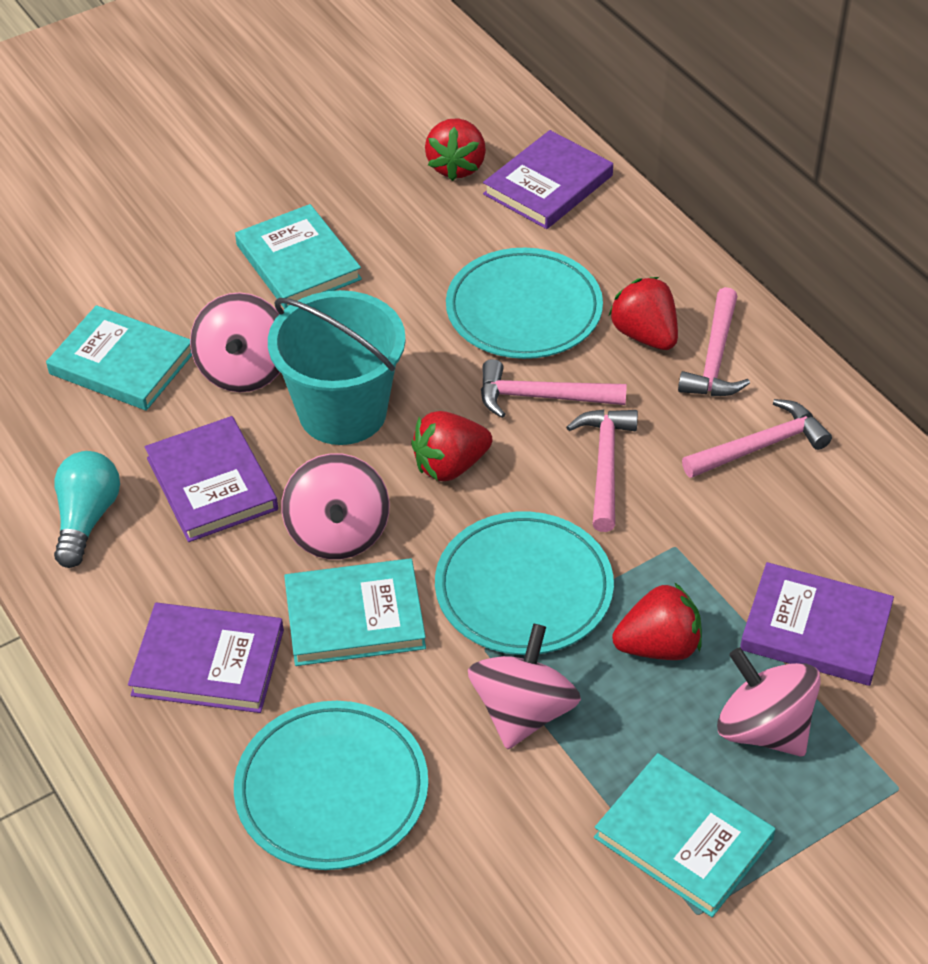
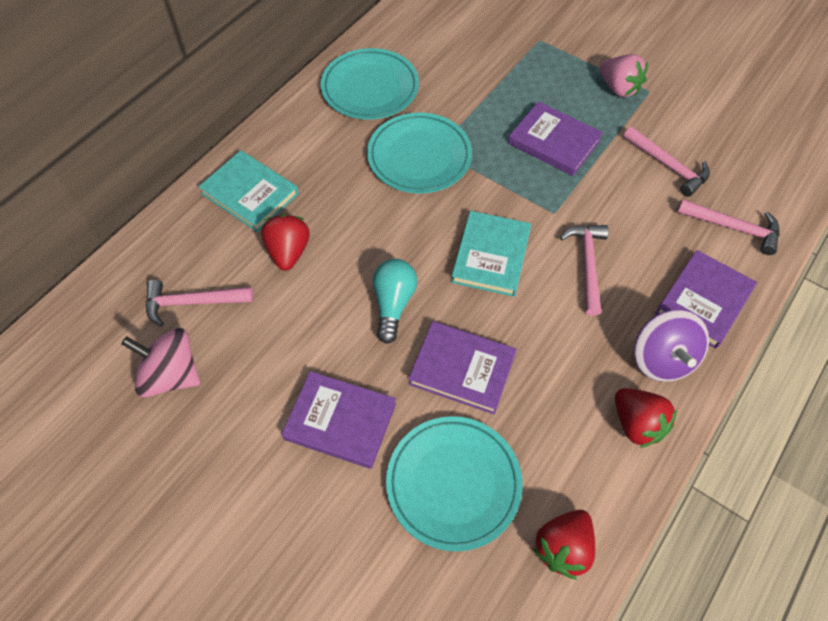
pink spinning top: [190,292,280,392] [281,453,389,559] [468,623,581,749] [717,647,821,757] = 4 -> [121,328,200,397] = 1
pink strawberry: none = 0 -> [600,54,648,97] = 1
purple spinning top: none = 0 -> [634,310,709,382] = 1
red strawberry: [411,411,492,481] [425,118,486,181] [609,277,678,350] [612,582,702,660] = 4 -> [261,214,310,271] [533,510,595,580] [615,388,677,448] = 3
turquoise book: [46,305,192,411] [235,204,362,309] [284,558,426,666] [594,753,776,917] = 4 -> [198,150,299,232] [451,211,531,297] = 2
turquoise bucket: [268,290,406,445] = 1 -> none = 0

